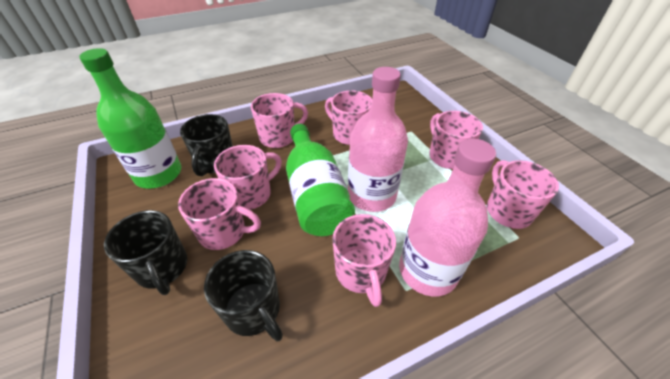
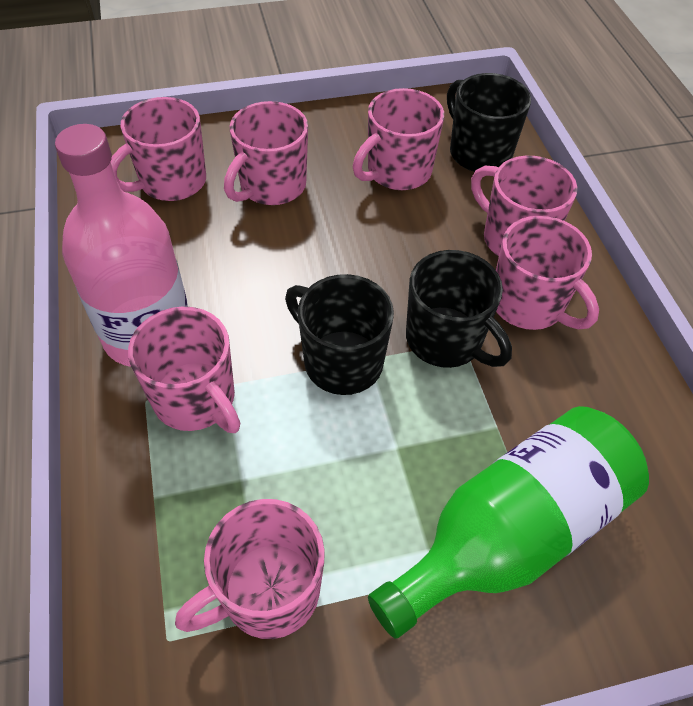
green bottle: [79,48,181,188] [286,124,355,236] = 2 -> [368,406,649,638] = 1
pink bottle: [348,67,408,212] [399,139,496,296] = 2 -> [55,124,188,367] = 1

